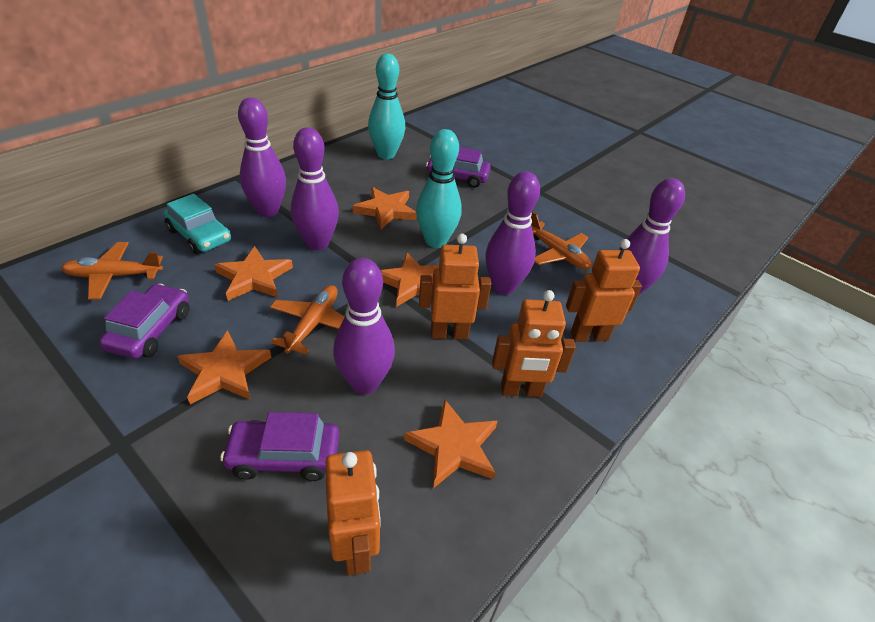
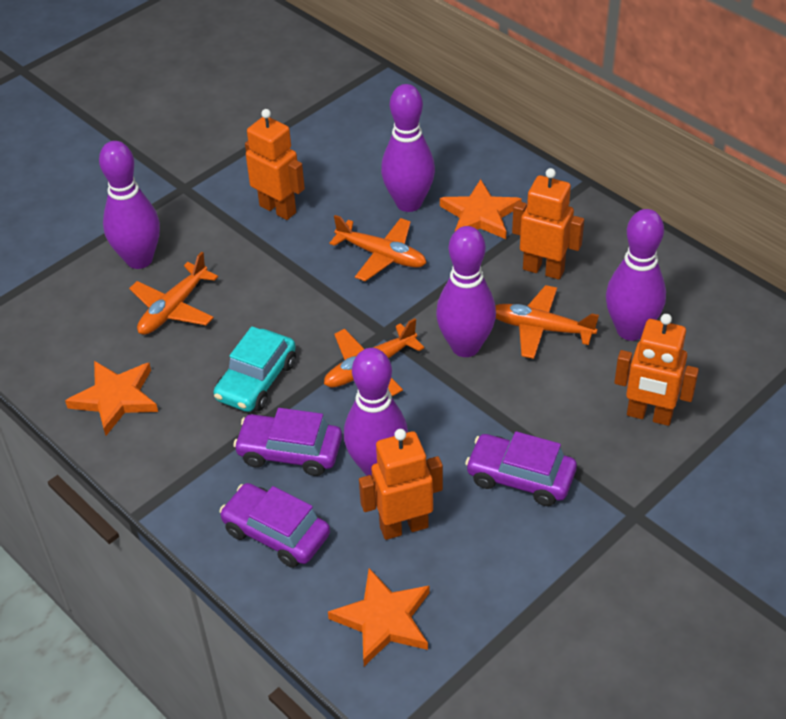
orange plane: [61,242,163,299] [270,285,345,354] [531,212,592,270] = 3 -> [129,252,218,335] [324,318,424,396] [330,215,426,281] [495,285,599,359] = 4
orange star: [177,330,271,404] [214,246,293,301] [353,187,417,230] [380,252,439,307] [404,400,497,488] = 5 -> [65,361,158,436] [328,568,430,666] [440,179,522,239] = 3
turquoise bowling pin: [368,54,405,159] [416,129,462,248] = 2 -> none = 0

